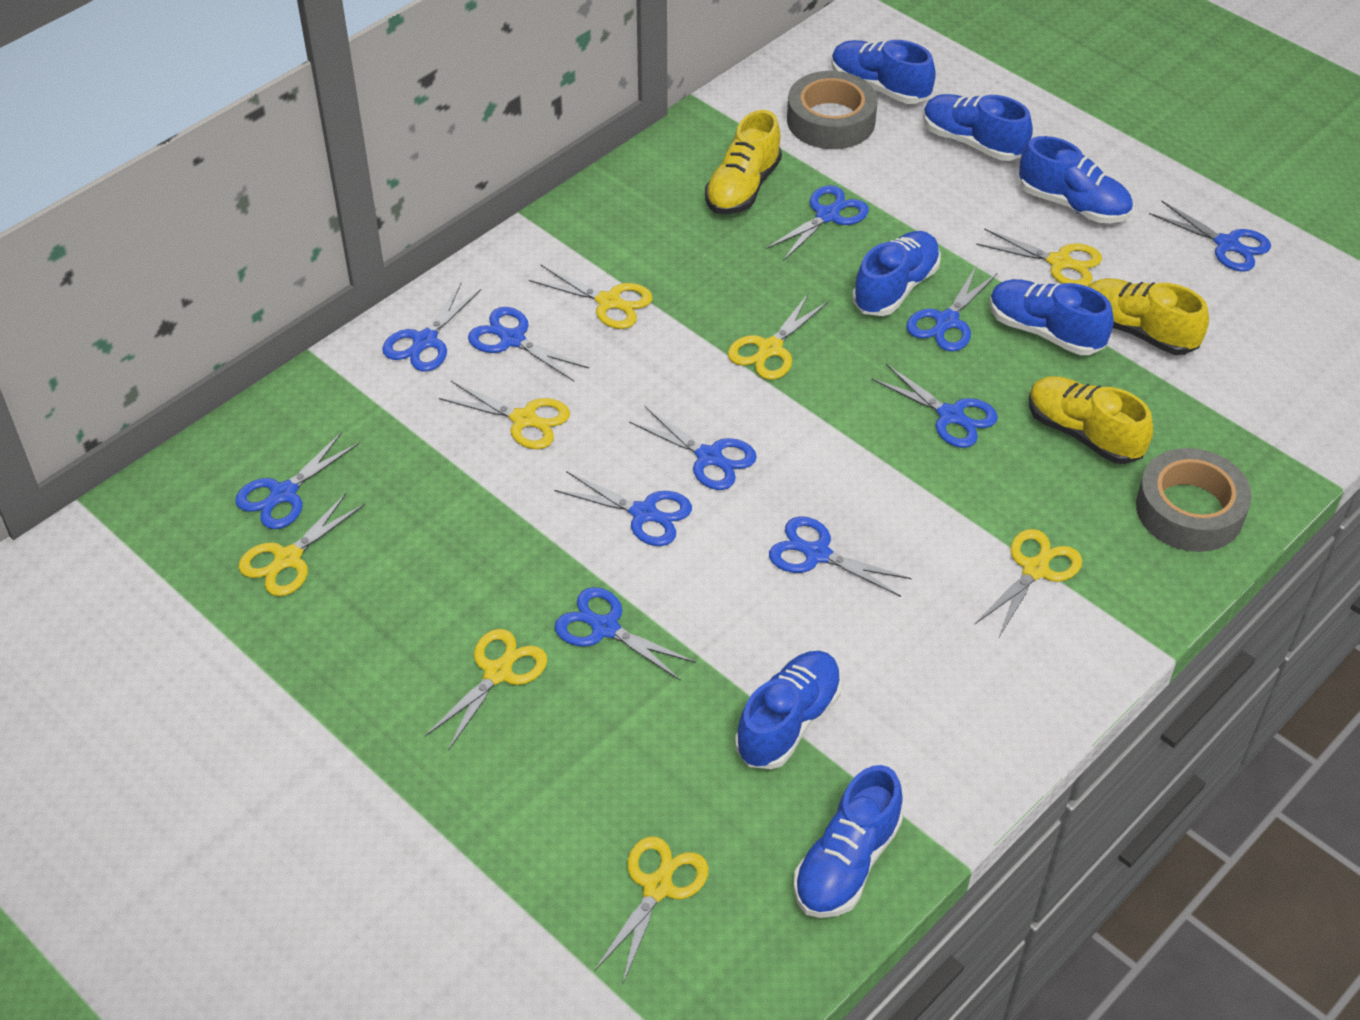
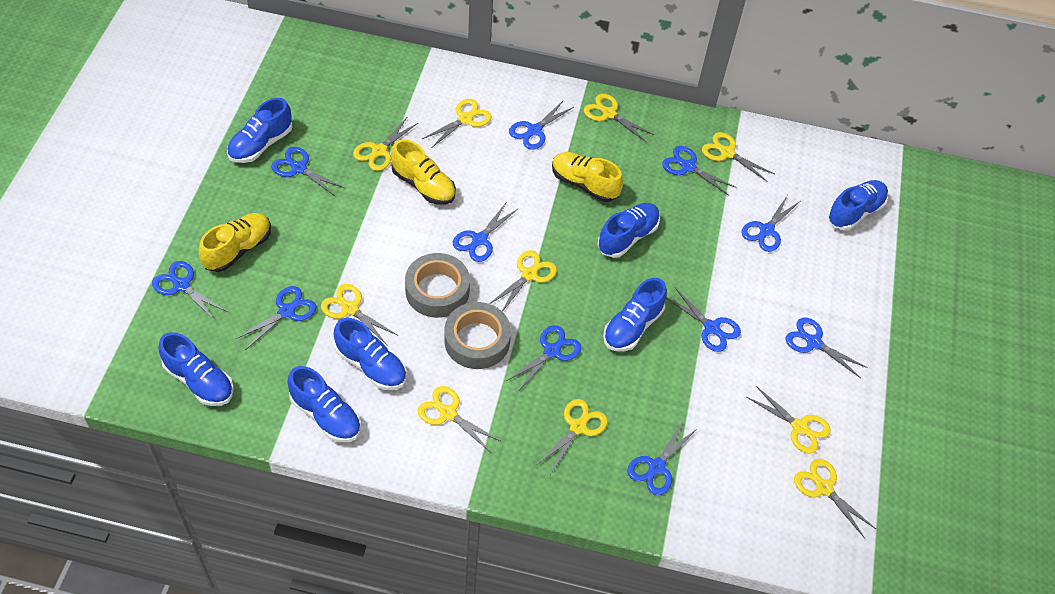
yellow scissors: [238,493,365,596] [425,629,547,751] [439,381,570,449] [529,265,653,329] [594,837,709,983] [728,294,828,380] [975,529,1082,637] [976,228,1102,286] = 8 -> [321,284,397,345] [353,116,419,171] [417,386,501,453] [422,99,492,147] [489,250,557,312] [537,399,608,474] [584,94,654,142] [702,132,774,182] [747,386,831,453] [794,459,876,538] = 10

